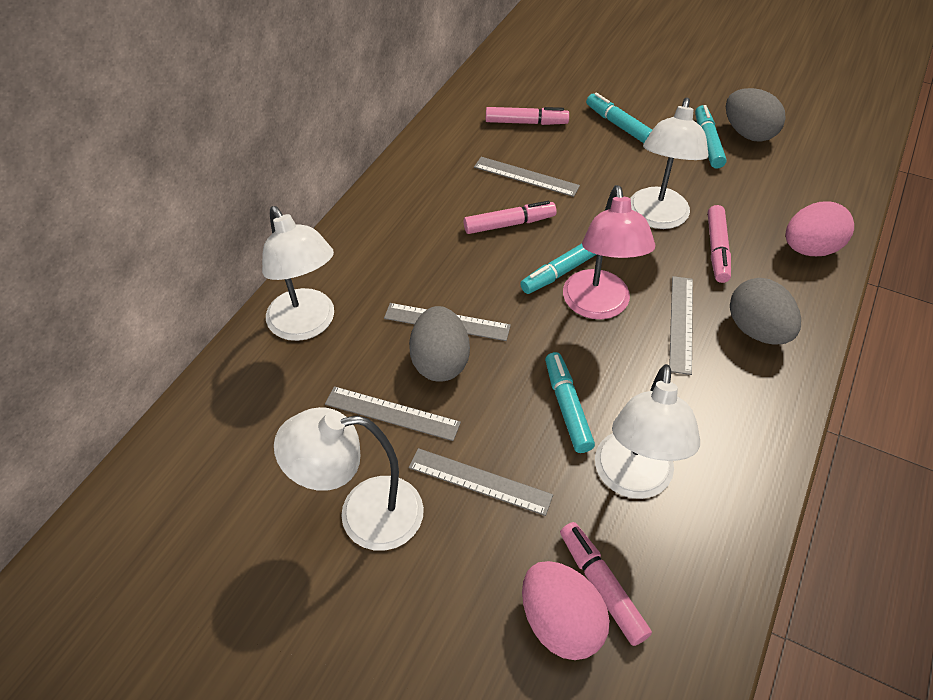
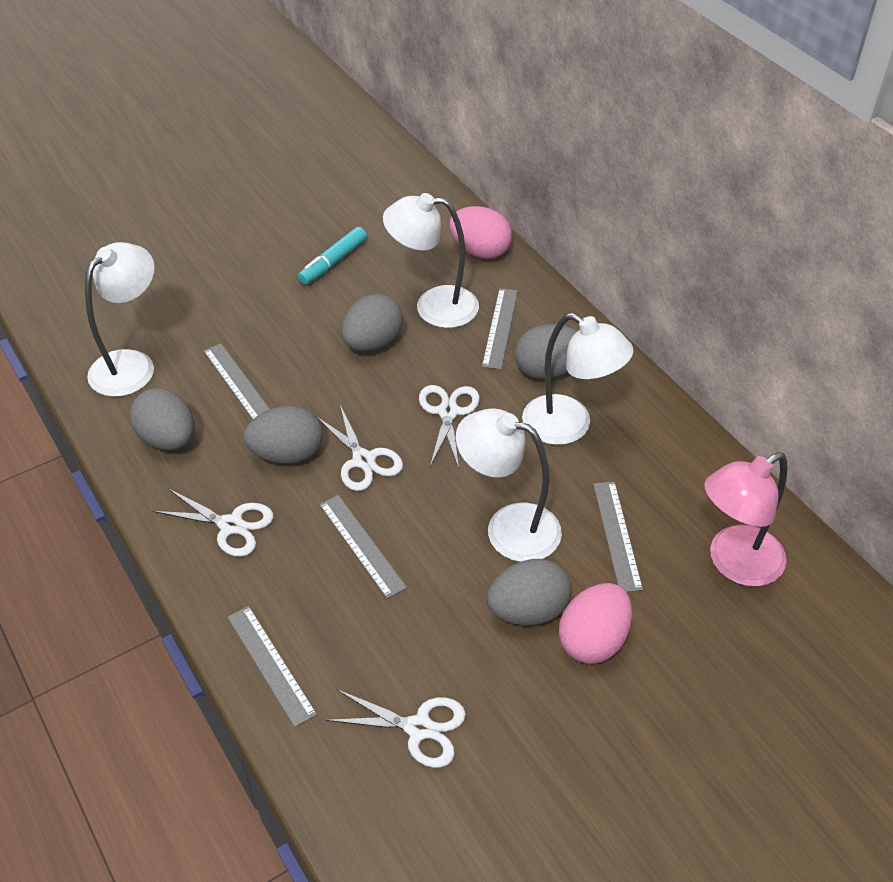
grey egg: [409,306,470,382] [726,88,786,142] [730,278,801,345] = 3 -> [130,388,195,450] [244,406,323,464] [342,294,403,352] [487,559,571,626] [515,324,577,380] = 5
pink marker: [464,201,557,234] [486,107,569,125] [560,522,652,646] [708,205,731,283] = 4 -> none = 0
turquoise marker: [520,244,597,294] [545,352,595,453] [586,93,652,143] [695,105,727,169] = 4 -> [298,227,367,285] = 1
white scissors: none = 0 -> [153,488,274,557] [316,405,403,491] [326,690,466,768] [419,385,480,468] = 4

